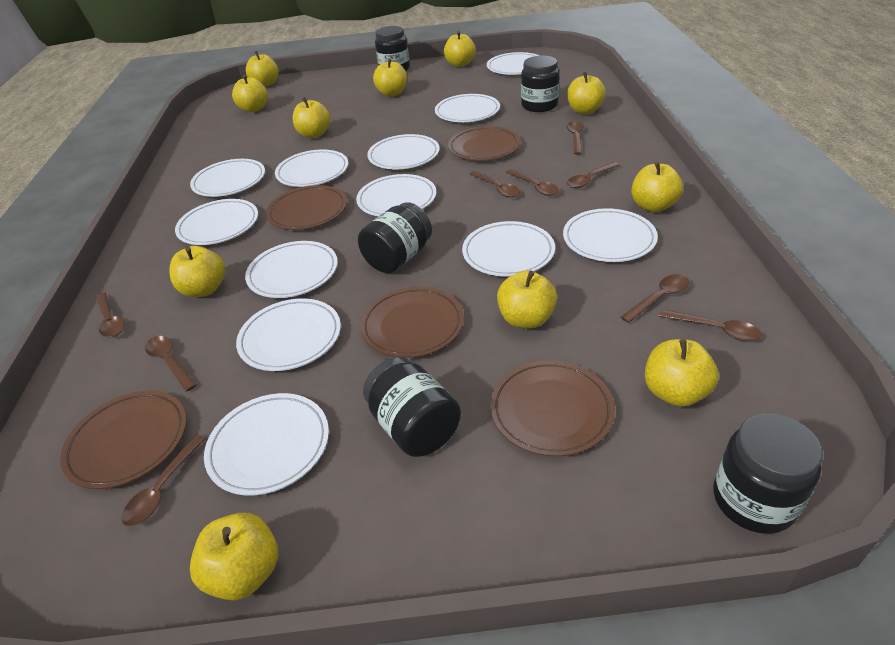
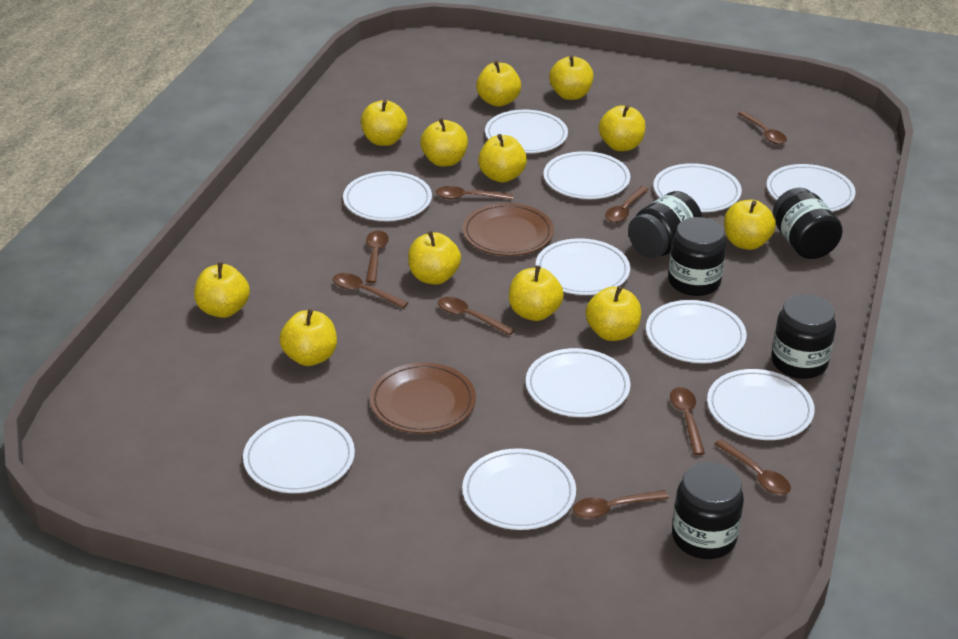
brown plate: [60,390,187,489] [266,185,347,230] [360,287,464,358] [448,126,521,161] [490,360,615,457] = 5 -> [370,363,476,433] [462,203,554,256] = 2
white plate: [175,199,258,245] [190,159,265,197] [204,393,329,496] [236,298,341,371] [245,241,338,298] [275,149,349,187] [356,174,436,216] [367,134,440,169] [435,94,500,122] [462,221,555,277] [487,52,539,75] [563,208,658,262] = 12 -> [243,416,355,493] [343,171,432,221] [462,448,576,530] [485,110,568,153] [526,348,631,417] [535,238,630,295] [543,151,630,199] [646,300,747,363] [653,163,742,212] [707,369,815,440] [766,164,856,212] = 11
yellow apple: [169,246,225,297] [190,513,278,601] [232,75,268,112] [246,51,279,87] [293,97,330,138] [373,58,407,97] [444,31,476,67] [497,270,557,328] [567,72,606,114] [631,162,683,212] [645,339,719,407] = 11 -> [194,262,250,318] [279,309,337,366] [361,100,407,146] [408,231,461,285] [420,118,468,167] [476,61,521,107] [478,134,527,183] [509,265,564,321] [549,55,594,100] [585,286,641,341] [599,105,646,151] [724,200,776,250] = 12

